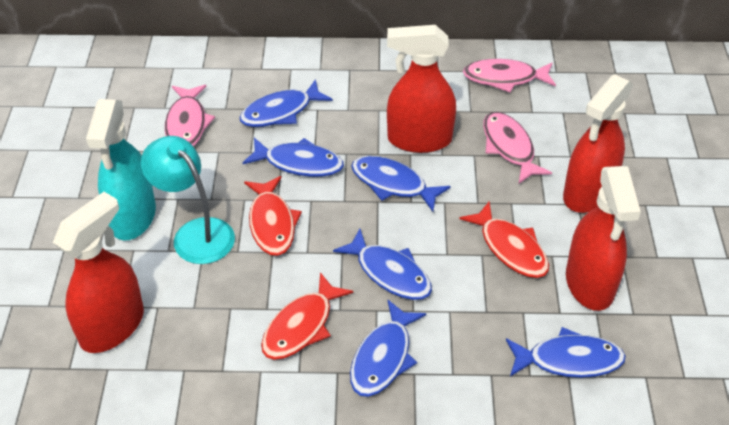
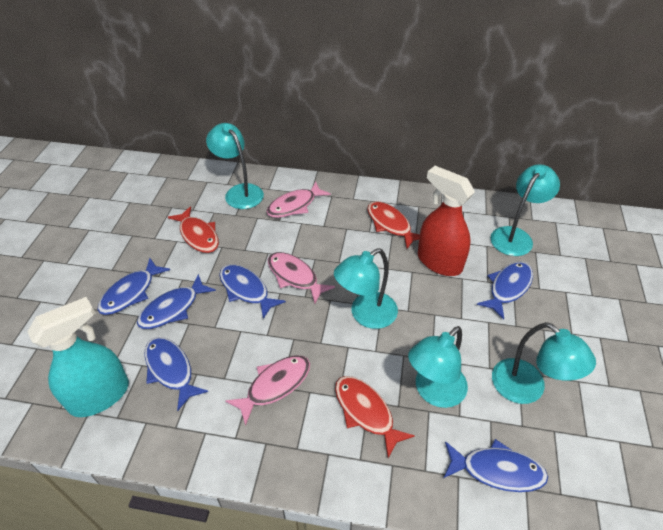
red spray bottle: [53,192,144,353] [387,25,456,153] [563,74,633,213] [566,166,641,311] = 4 -> [418,166,475,276] = 1
turquoise lamp: [141,136,235,264] = 1 -> [206,123,264,209] [334,248,398,329] [408,326,468,408] [491,164,560,256] [492,322,596,404] = 5

